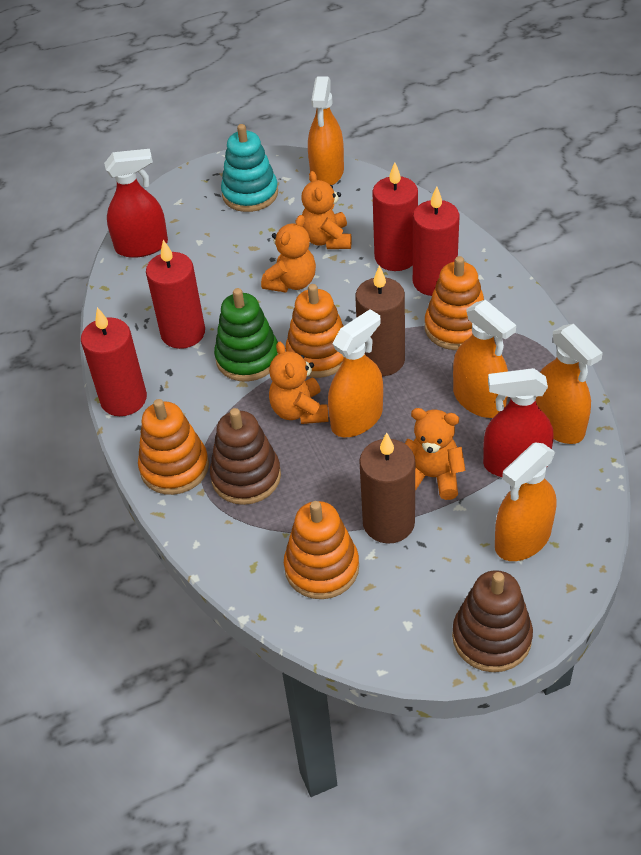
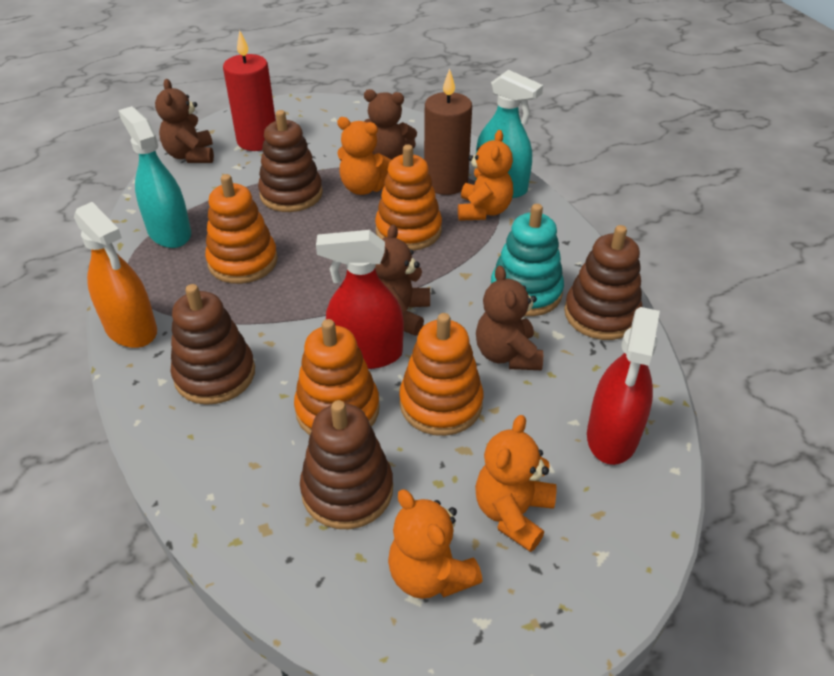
brown candle: [355,266,405,376] [359,432,415,544] = 2 -> [424,68,472,195] = 1
brown stacking toy: [210,408,281,505] [452,570,533,672] = 2 -> [170,284,255,405] [258,110,323,212] [300,400,393,529] [564,225,642,340] = 4
brown teddy bear: none = 0 -> [155,79,214,163] [364,89,417,160] [375,225,430,336] [476,266,543,370] = 4
green stacking toy: [214,288,278,381] = 1 -> none = 0
orange spray bottle: [308,76,344,185] [328,309,383,437] [453,300,516,418] [495,443,556,561] [536,324,603,444] = 5 -> [74,202,157,348] = 1
red candle: [81,307,147,416] [146,240,205,349] [372,162,418,271] [413,186,459,296] = 4 -> [223,30,276,151] = 1
turquoise spray bottle: none = 0 -> [118,106,191,248] [475,70,543,198] = 2

